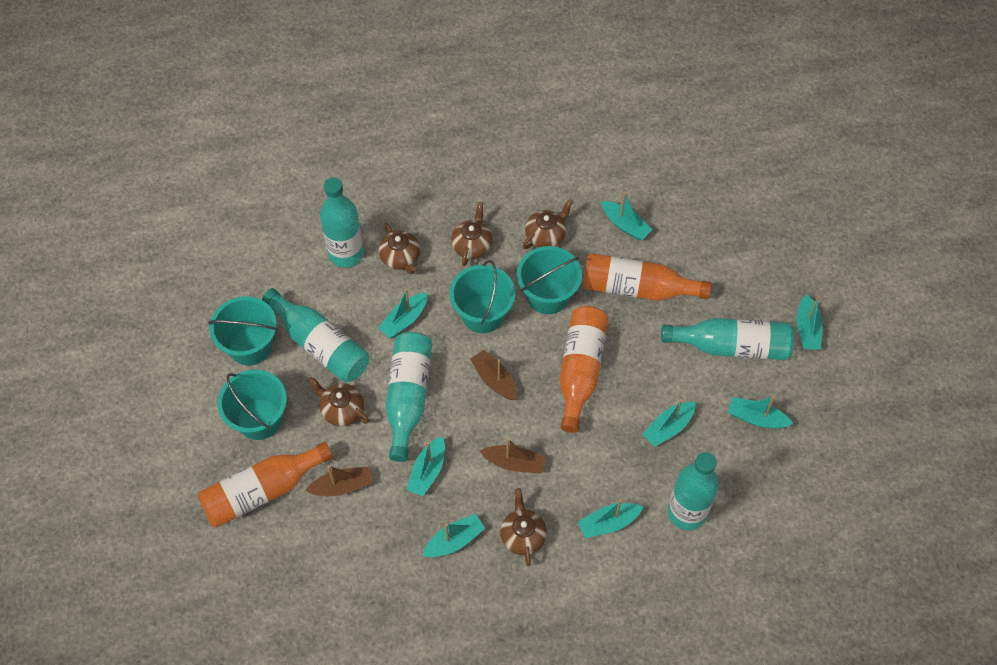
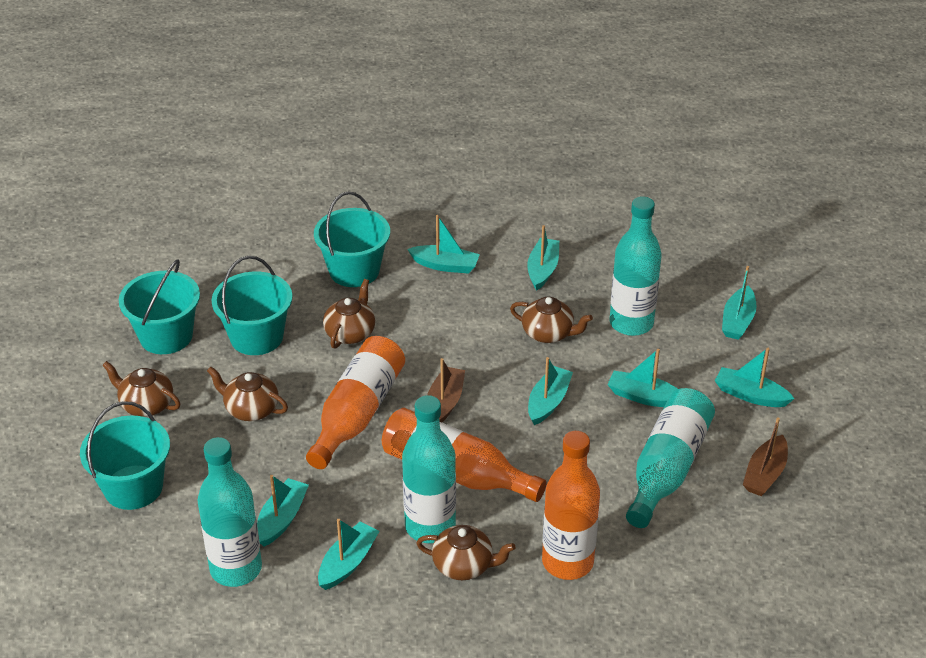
brown boat: [305,466,373,496] [470,350,517,400] [480,438,546,473] = 3 -> [427,358,465,422] [743,417,788,496] = 2
turquoise bottle: [262,288,369,382] [320,177,364,268] [386,332,432,462] [661,318,794,360] [668,452,719,530] = 5 -> [197,437,262,587] [402,395,456,543] [609,196,662,336] [626,388,715,528] = 4

